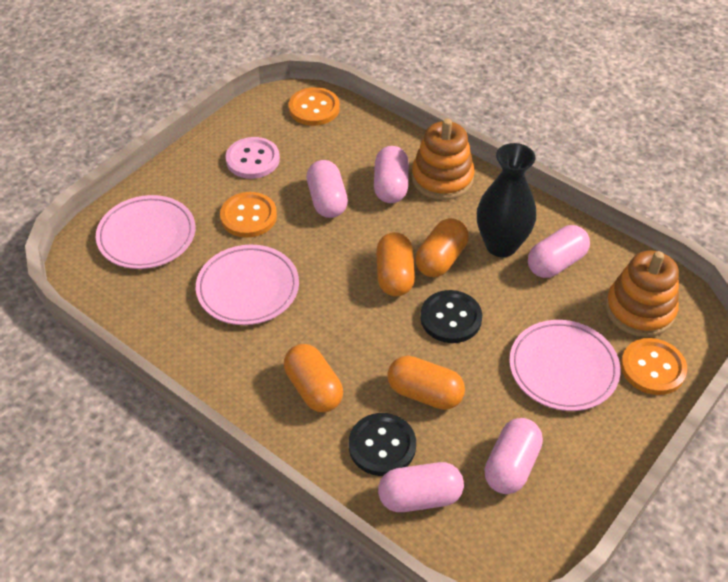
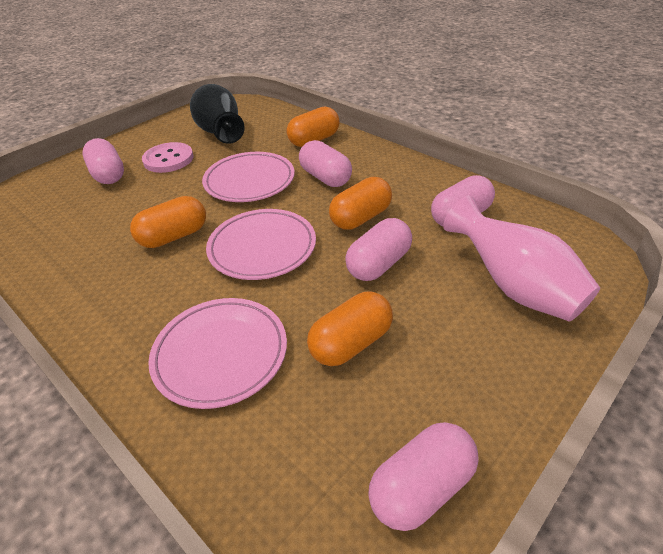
black button: [349,413,416,476] [420,290,482,343] = 2 -> none = 0
orange button: [220,192,277,238] [289,87,340,126] [621,338,687,395] = 3 -> none = 0
orange stacking toy: [412,119,475,200] [606,251,679,337] = 2 -> none = 0
pink vase: none = 0 -> [443,195,600,321] = 1

